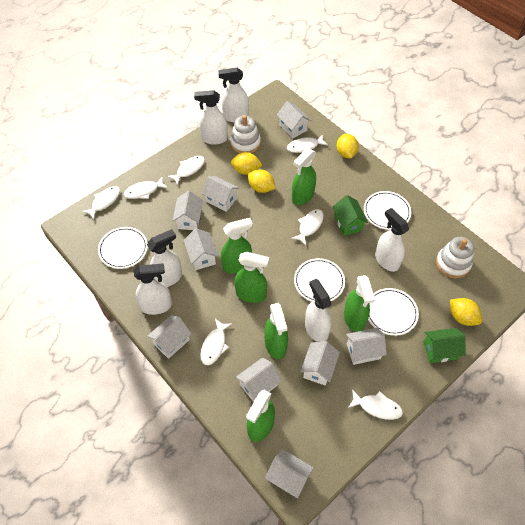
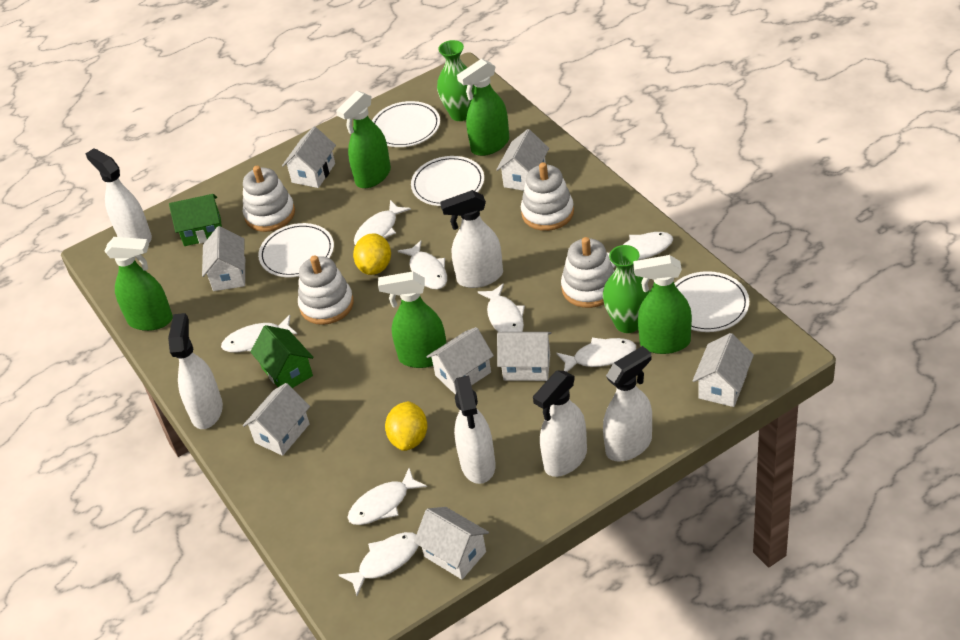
green spray bottle: [221,218,253,273] [234,252,269,303] [246,390,275,442] [264,303,288,359] [292,148,316,205] [344,275,375,332] = 6 -> [104,237,173,331] [336,91,391,188] [378,271,446,368] [457,59,509,156] [633,255,692,354] = 5
green vase: none = 0 -> [437,40,475,121] [603,245,650,333] = 2
white fish: [82,186,120,220] [124,176,168,199] [167,156,205,185] [200,319,232,365] [287,134,328,153] [291,209,324,246] [348,389,403,420] = 7 -> [221,315,297,353] [339,532,419,596] [347,468,427,525] [354,200,411,245] [398,240,447,290] [478,283,525,332] [556,337,636,372] [607,232,673,269] = 8
white house: [147,315,192,359] [173,191,203,230] [184,229,218,270] [202,176,239,212] [236,358,282,402] [265,449,314,498] [277,101,311,138] [300,341,340,386] [346,328,387,365] = 9 -> [202,226,245,291] [243,383,310,456] [282,127,336,188] [414,507,489,579] [426,327,494,395] [496,129,549,191] [497,332,552,381] [692,333,754,407] = 8
white stacking toy: [230,115,261,153] [436,237,474,278] = 2 -> [243,166,295,232] [298,255,354,325] [521,162,574,231] [561,237,614,308] = 4
yellow lemon: [231,152,262,175] [248,169,276,193] [336,134,359,158] [450,298,482,326] = 4 -> [353,233,391,275] [385,401,427,451] = 2

